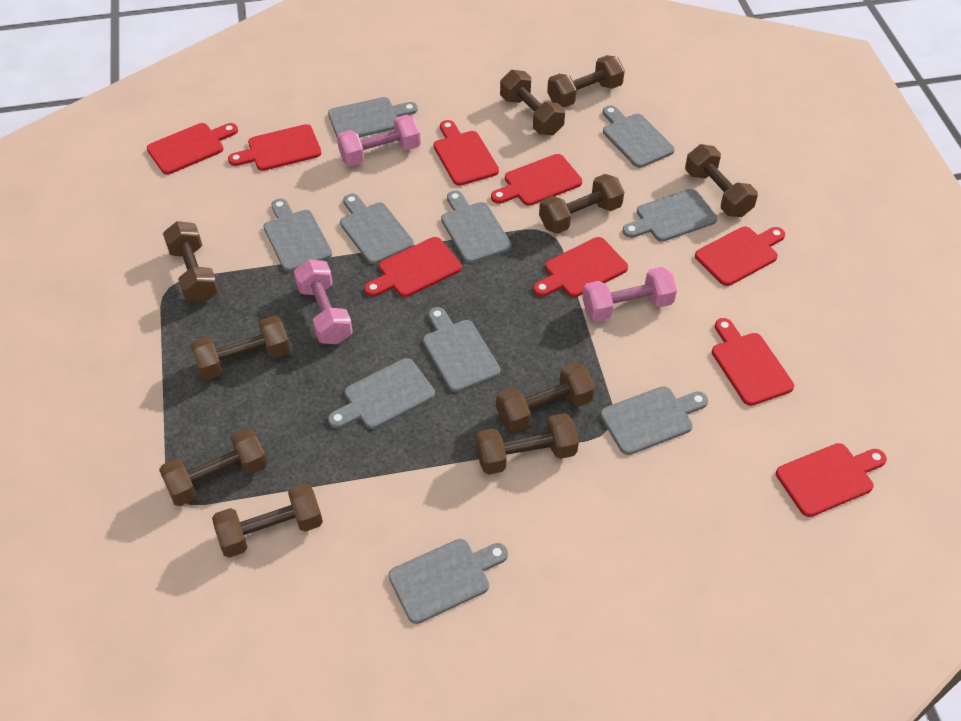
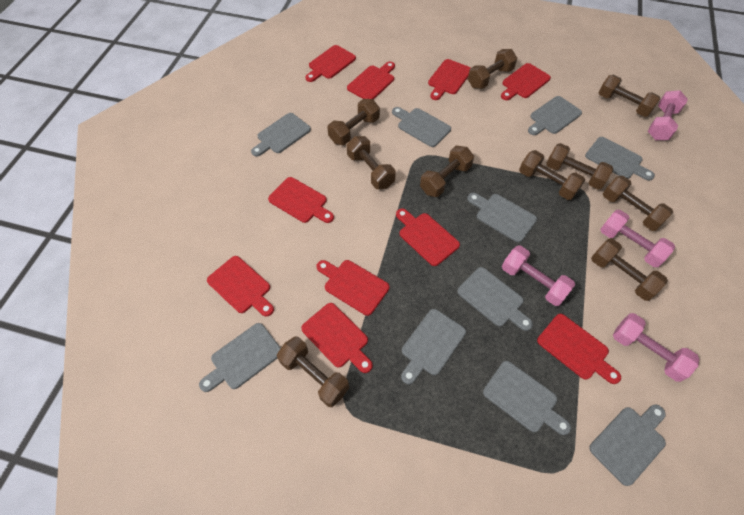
pink dumbbell: [294,259,353,344] [337,115,421,166] [582,267,677,322] = 3 -> [502,246,575,306] [600,210,675,267] [613,313,699,382] [648,90,688,140] = 4
red cutting board: [147,123,238,174] [228,124,321,171] [364,237,462,297] [434,120,499,186] [491,154,582,206] [533,237,628,297] [695,227,785,286] [712,318,794,406] [776,443,887,517] = 9 -> [207,256,274,317] [268,177,334,223] [301,303,373,373] [305,45,356,82] [316,260,389,316] [347,61,395,100] [396,208,460,266] [428,59,471,100] [501,63,551,100] [537,314,621,384] = 10

